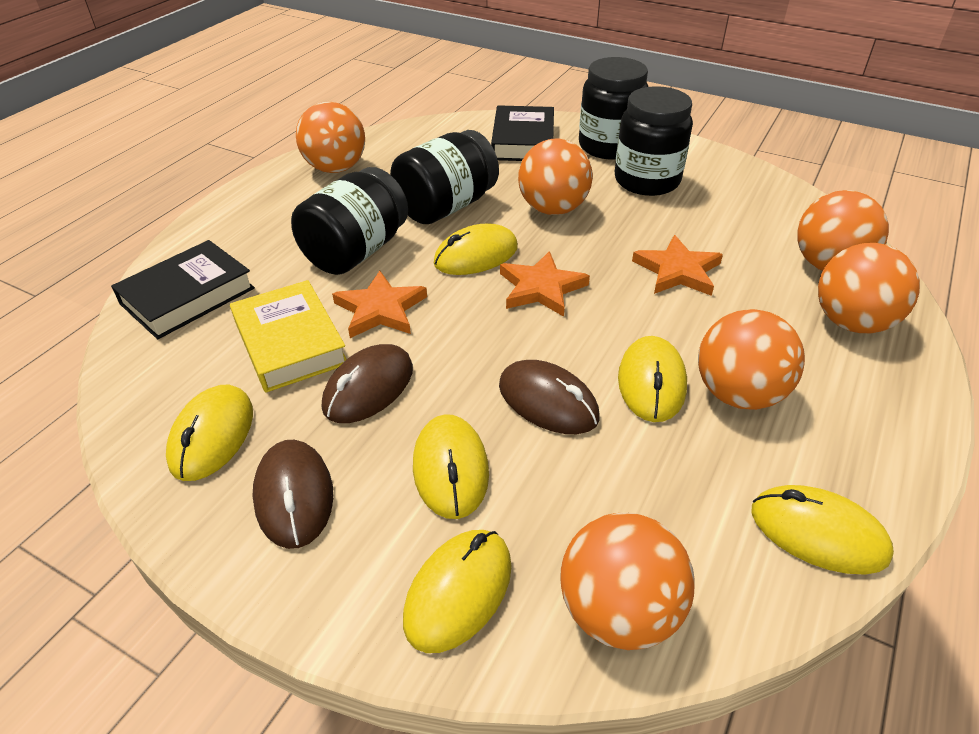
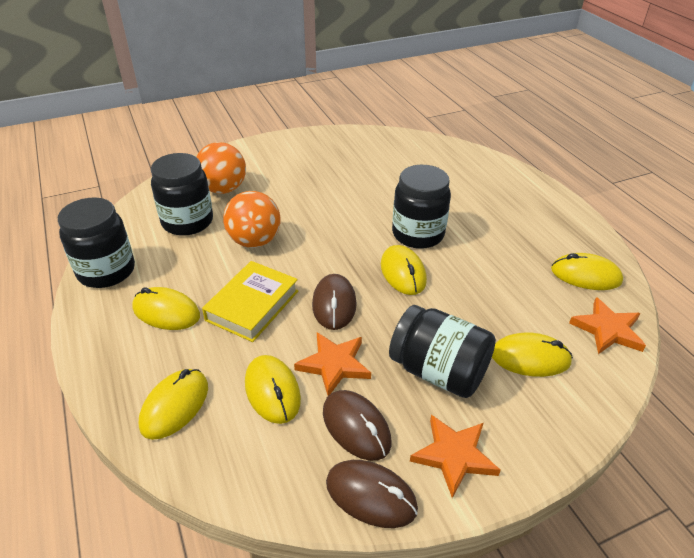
black book: [111,240,255,339] [491,105,554,161] = 2 -> none = 0
orange ball: [296,102,365,173] [518,139,593,215] [560,513,695,650] [698,309,805,410] [797,190,889,271] [818,243,920,333] = 6 -> [197,142,246,194] [223,191,281,248] = 2

